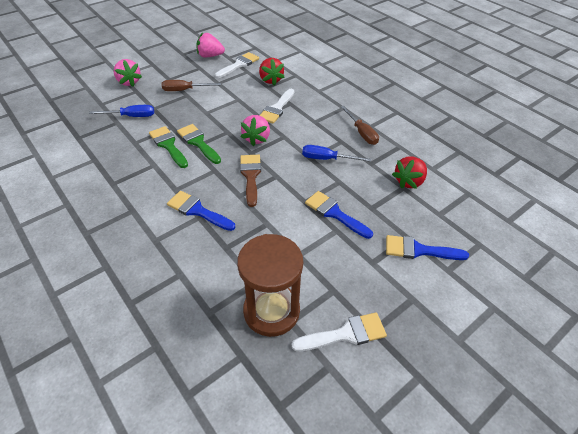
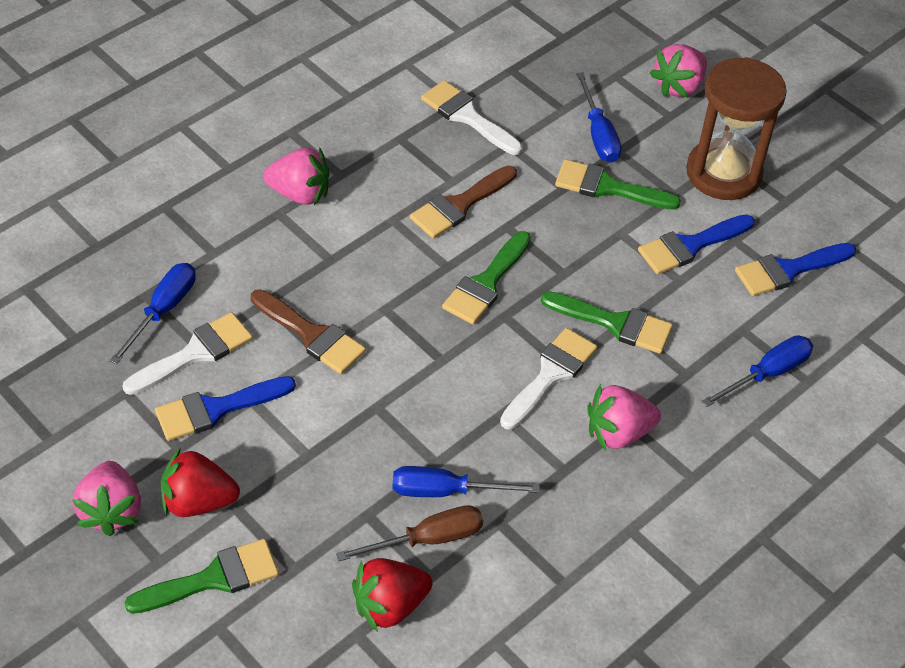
blue screwdriver: [89,105,154,117] [302,145,371,162] = 2 -> [110,263,196,364] [392,466,540,497] [576,72,621,163] [701,335,813,407] = 4
brown brush: [240,155,261,207] = 1 -> [251,290,366,374] [410,166,517,238] = 2
brown screwdriver: [162,80,221,91] [341,106,379,145] = 2 -> [336,505,483,561] = 1
green brush: [149,126,188,168] [177,124,221,164] = 2 -> [124,539,279,614] [442,231,531,324] [541,291,673,354] [555,159,681,210] = 4
pink strawberry: [114,59,142,87] [197,32,225,57] [241,115,270,146] = 3 -> [72,461,141,536] [263,148,329,205] [587,384,661,450] [650,44,707,97] = 4

